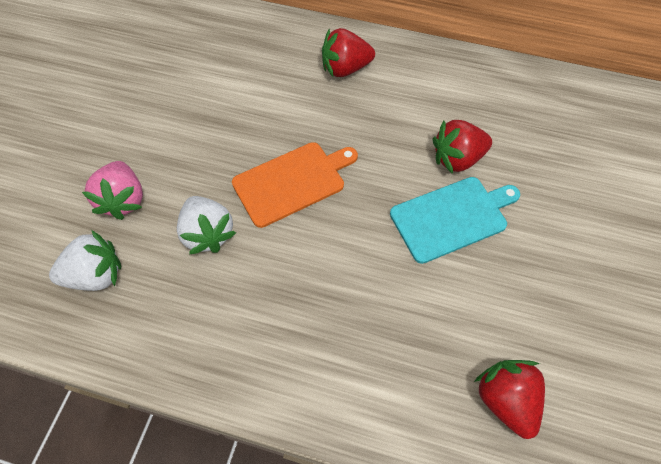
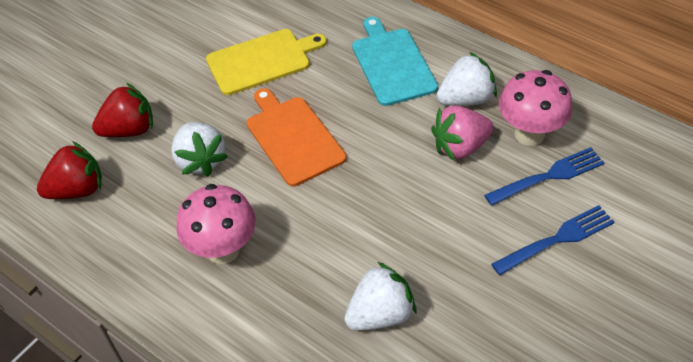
blue fork: none = 0 -> [484,147,604,206] [491,205,614,275] = 2
pink mushroom: none = 0 -> [177,184,256,264] [499,70,572,146] = 2
red strawberry: [322,28,375,77] [433,120,492,174] [474,360,545,439] = 3 -> [37,141,102,199] [92,83,153,137] = 2
white strawberry: [49,230,121,291] [177,196,236,254] = 2 -> [171,122,228,177] [344,262,416,331] [437,52,497,106] = 3
yellow cutting board: none = 0 -> [206,29,327,95] = 1

